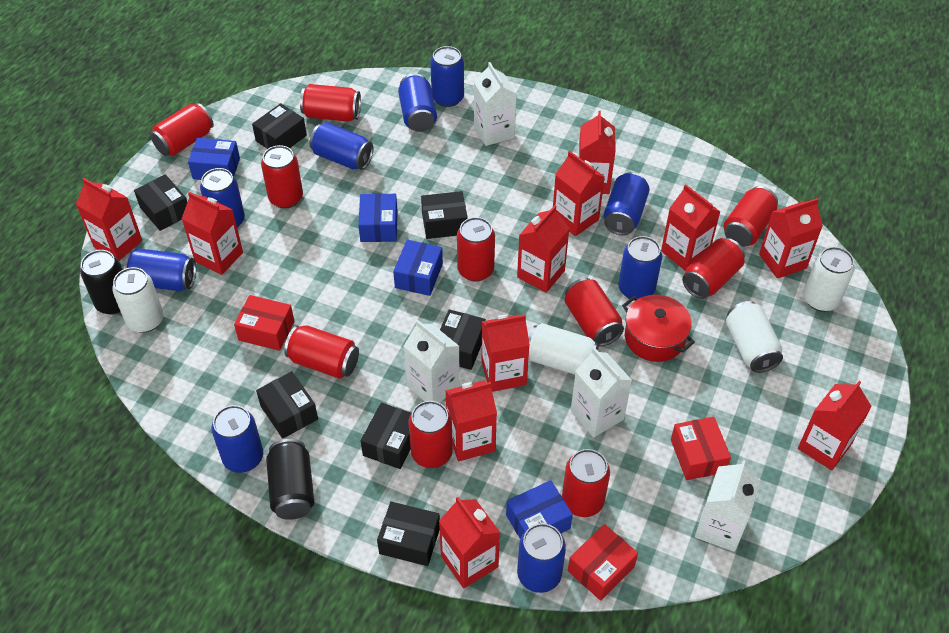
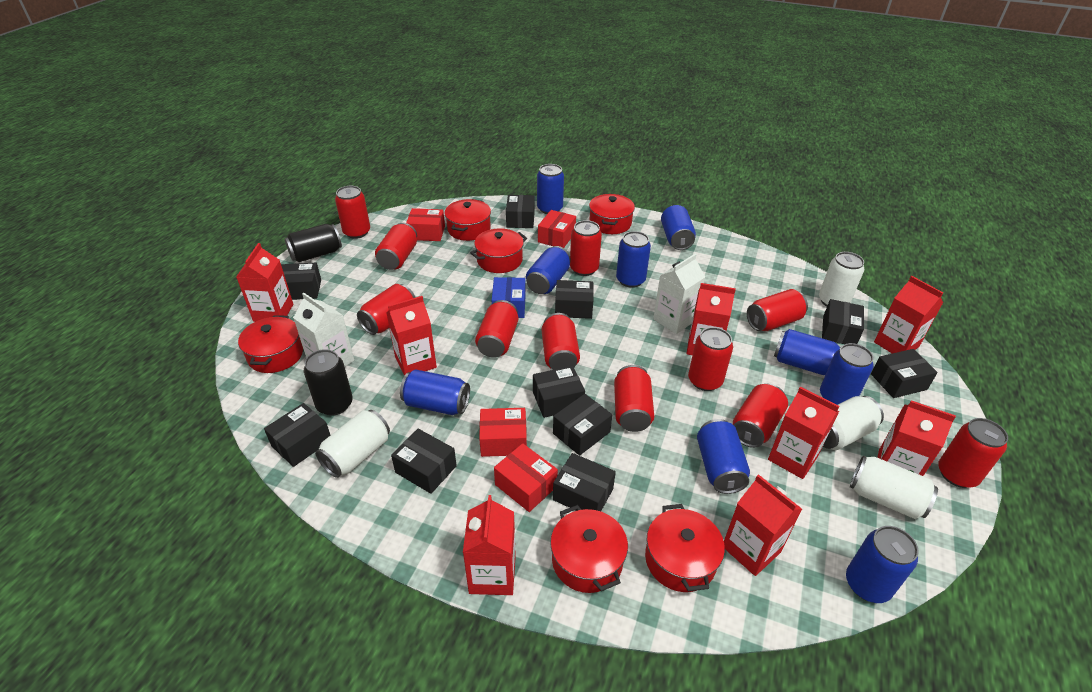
black box: [134,174,187,231] [252,103,307,149] [256,371,318,439] [361,403,411,469] [377,502,440,566] [421,191,468,239] [440,309,486,370] = 7 -> [264,403,330,467] [281,263,321,300] [391,429,457,494] [506,195,535,228] [533,366,585,418] [553,394,612,456] [553,453,616,511] [555,280,594,319] [822,299,864,344] [871,349,938,398] = 10
blue box: [188,138,240,180] [358,193,398,242] [393,240,443,296] [506,480,573,539] = 4 -> [492,277,526,318] = 1
red box: [234,295,294,351] [568,524,638,601] [671,417,731,480] = 3 -> [406,208,445,241] [479,408,527,457] [494,443,558,512] [538,210,576,248] = 4
red can: [150,103,214,156] [261,145,303,209] [284,325,359,379] [300,84,361,122] [408,401,453,468] [457,217,495,282] [562,449,610,517] [564,278,624,346] [682,238,745,299] [724,186,778,247] = 10 -> [335,186,370,239] [357,284,416,335] [375,223,417,270] [475,300,518,358] [542,313,580,370] [570,220,602,276] [614,365,654,432] [688,327,733,391] [733,384,788,448] [747,289,808,331] [938,418,1008,488] = 11
red carton: [76,178,142,261] [182,192,243,275] [439,497,500,588] [445,380,497,461] [482,314,530,392] [517,205,570,293] [553,151,605,236] [578,111,616,194] [661,184,720,271] [759,198,823,279] [798,381,872,470] = 11 -> [236,243,293,322] [386,296,437,376] [463,495,516,595] [687,283,736,355] [724,474,802,576] [768,387,839,479] [874,276,943,353] [877,400,956,476] = 8
red pot: [622,295,695,362] = 1 -> [238,315,303,373] [444,199,491,241] [470,228,527,273] [550,505,628,593] [589,194,635,234] [645,504,725,592] = 6
white carton: [404,320,460,403] [474,62,516,146] [571,347,632,437] [695,460,760,552] = 4 -> [293,293,354,367] [653,254,705,334] = 2

